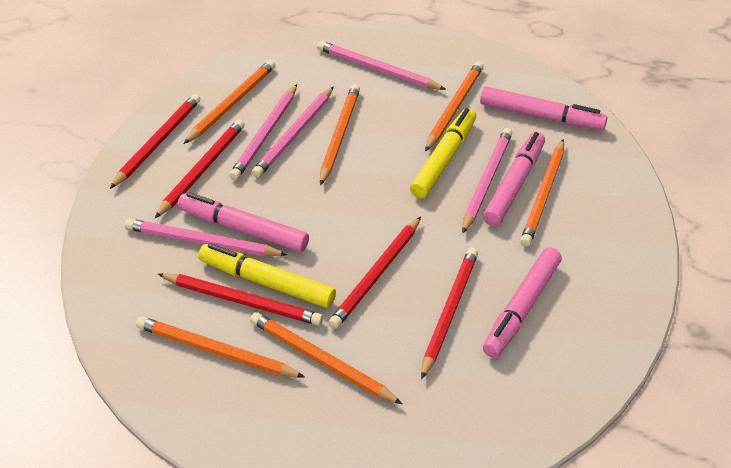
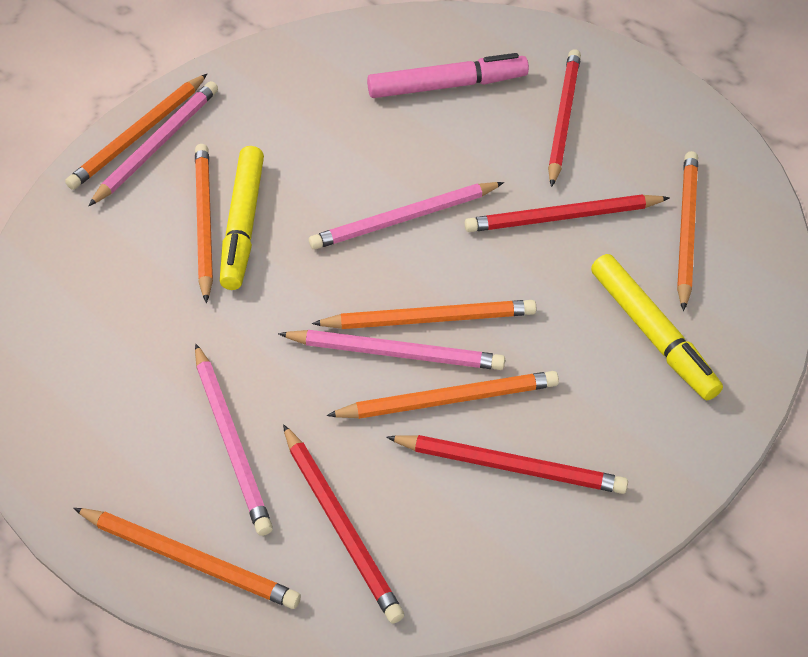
pink marker: [178,192,309,252] [480,87,608,130] [483,132,545,226] [483,247,562,358] = 4 -> [367,53,529,98] = 1
pink pencil: [125,219,287,256] [229,84,297,180] [252,86,334,178] [317,41,446,90] [462,128,512,233] = 5 -> [89,81,218,206] [195,344,273,536] [278,330,505,370] [309,182,504,249] = 4
red pencil: [110,94,200,189] [155,119,245,218] [158,273,323,325] [328,216,421,329] [421,248,478,379] = 5 -> [283,424,404,624] [386,435,628,494] [465,194,670,232] [548,49,581,187] = 4

